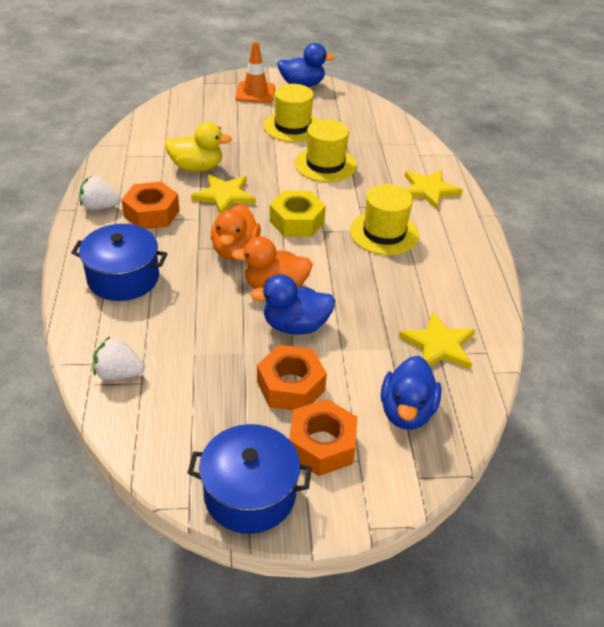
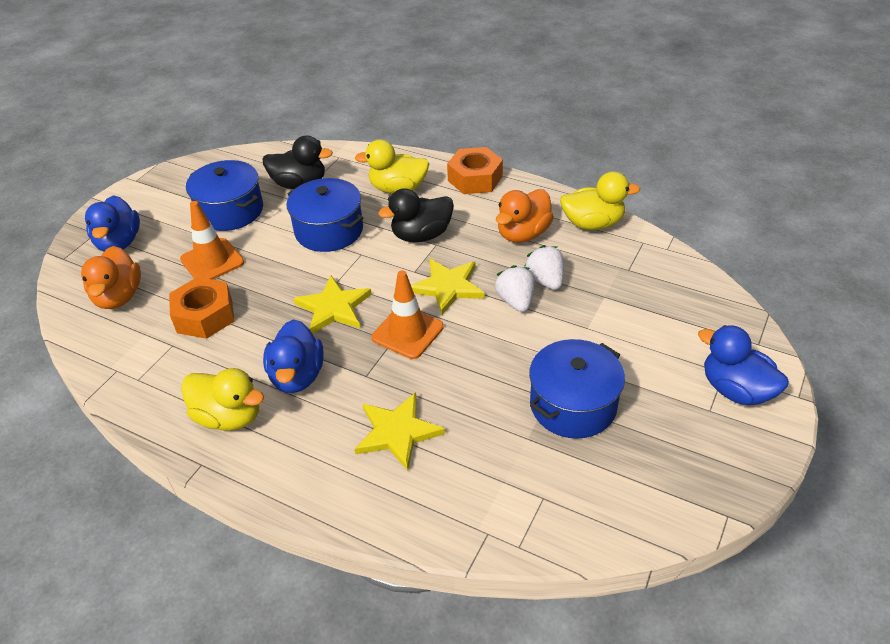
black duck: none = 0 -> [263,136,333,189] [378,188,454,242] = 2
blue pot: [71,224,167,301] [188,424,312,534] = 2 -> [186,160,263,231] [286,178,364,252] [529,339,625,439] = 3
orange nut: [122,182,179,229] [257,345,327,410] [289,399,357,476] = 3 -> [169,277,234,339] [447,147,503,194] = 2
orange traffic cone: [236,41,275,103] = 1 -> [180,201,244,280] [372,270,444,359] = 2
yellow duck: [165,122,232,172] = 1 -> [181,368,264,431] [355,139,430,194] [560,171,640,230] = 3
yellow hat: [263,84,318,142] [294,119,357,182] [350,184,419,255] = 3 -> none = 0
yellow nut: [270,191,326,237] = 1 -> none = 0

